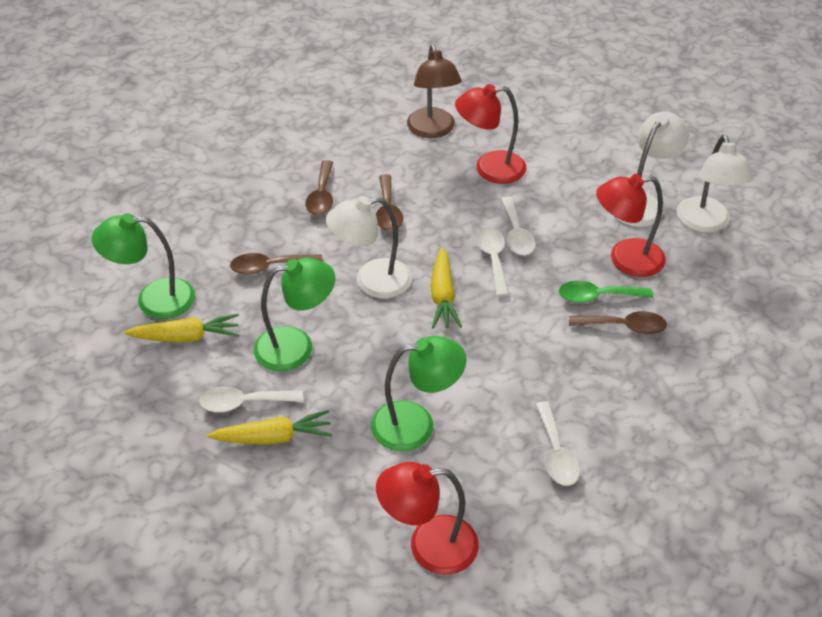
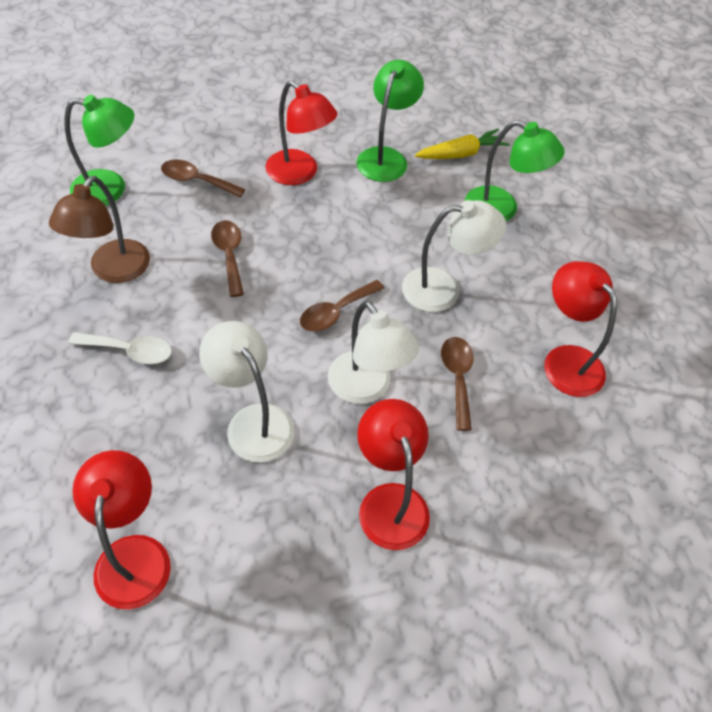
green spoon: [559,280,653,303] = 1 -> none = 0
red lamp: [376,462,479,575] [455,84,527,184] [596,174,666,277] = 3 -> [72,450,171,609] [265,80,337,185] [357,399,430,550] [544,261,617,397] = 4
white spoon: [199,386,303,412] [476,227,509,297] [501,197,536,255] [535,401,580,486] = 4 -> [69,332,172,364] = 1
yellow carrot: [124,314,239,343] [207,410,332,445] [431,247,462,329] = 3 -> [415,129,510,159] = 1

